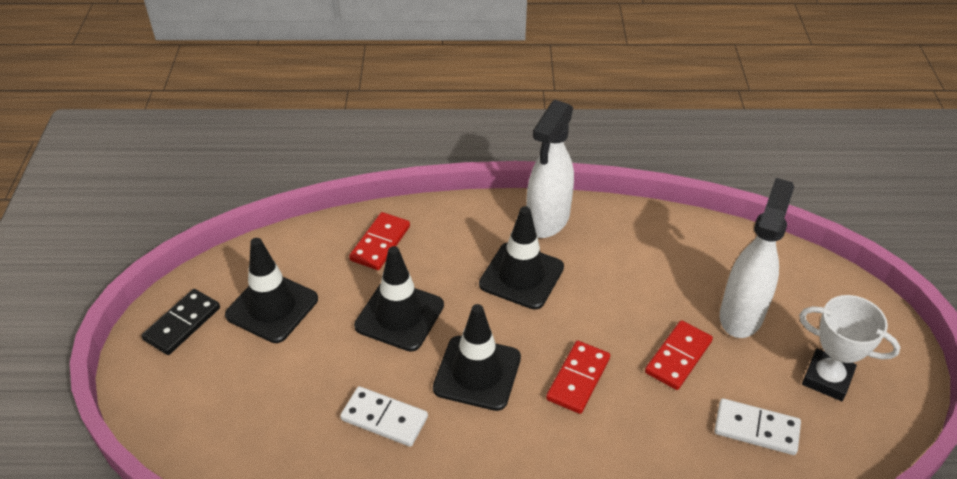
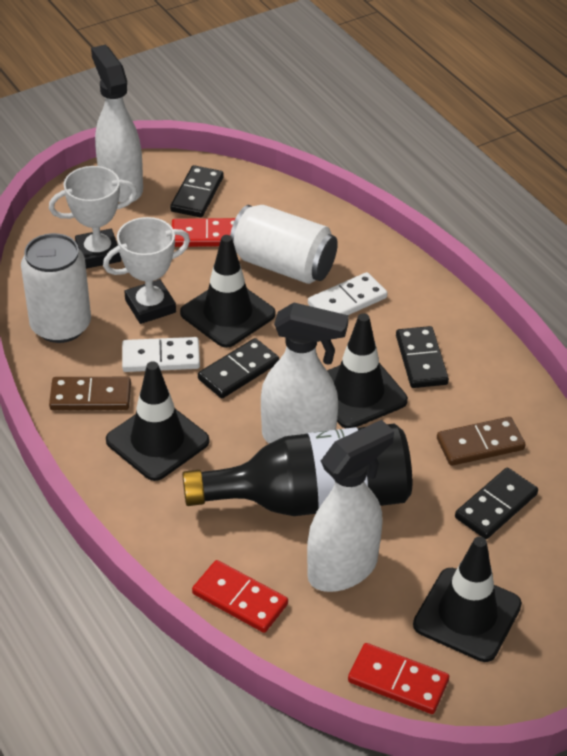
black bottle: none = 0 -> [182,423,412,516] = 1
black domino: [141,289,220,355] = 1 -> [170,165,224,218] [198,338,279,398] [396,326,449,388] [455,468,538,539] = 4
brown domino: none = 0 -> [49,377,131,410] [437,417,526,466] = 2
white can: none = 0 -> [21,233,91,343] [230,205,338,284] = 2
white spray bottle: [526,100,574,238] [720,178,794,338] = 2 -> [91,45,143,203] [261,303,349,444] [307,420,394,592] = 3
white trophy: [799,295,900,401] = 1 -> [49,166,137,269] [103,217,190,324] = 2

